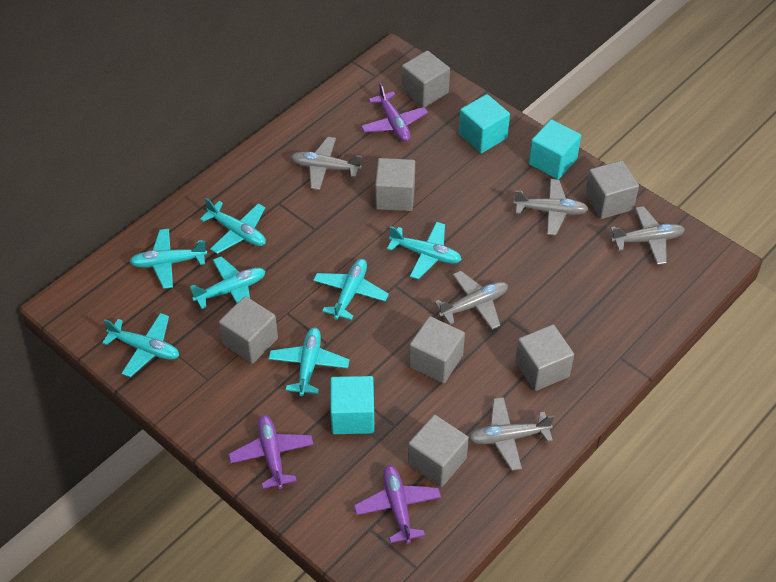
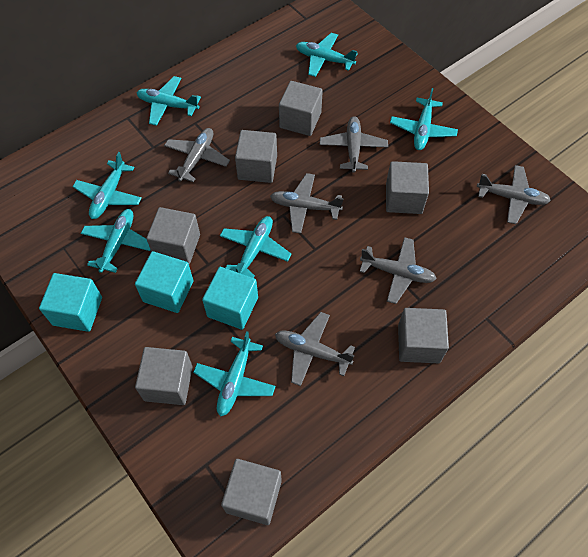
grey plane: [291,137,362,190] [434,271,508,329] [469,397,554,471] [513,179,588,235] [610,206,685,265] = 5 -> [164,128,230,183] [270,173,344,234] [275,312,355,386] [320,116,388,173] [359,237,437,304] [477,165,551,224] = 6
purple plane: [229,415,314,489] [354,465,441,544] [361,83,428,142] = 3 -> none = 0

